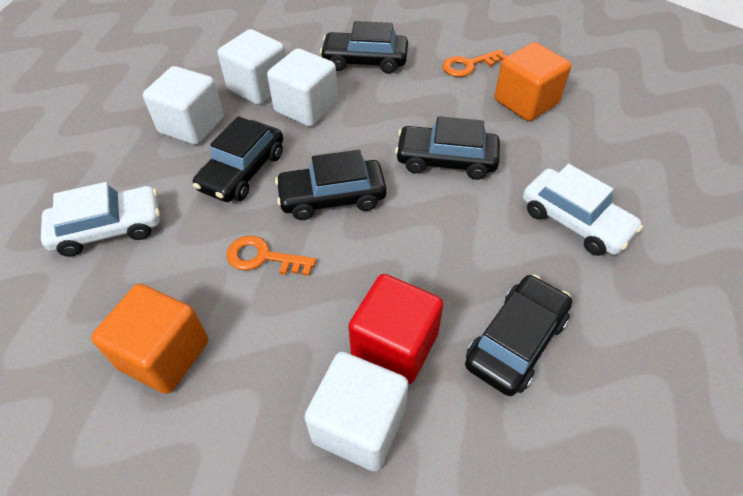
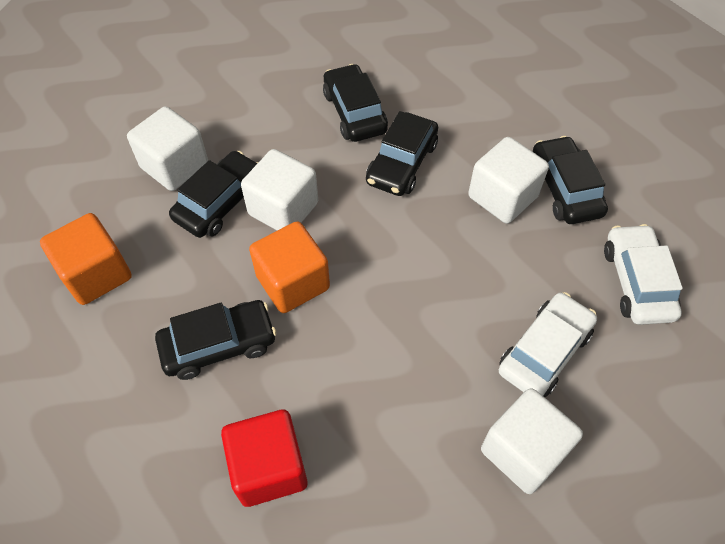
orange key: [226,235,316,276] [442,49,506,77] = 2 -> none = 0

